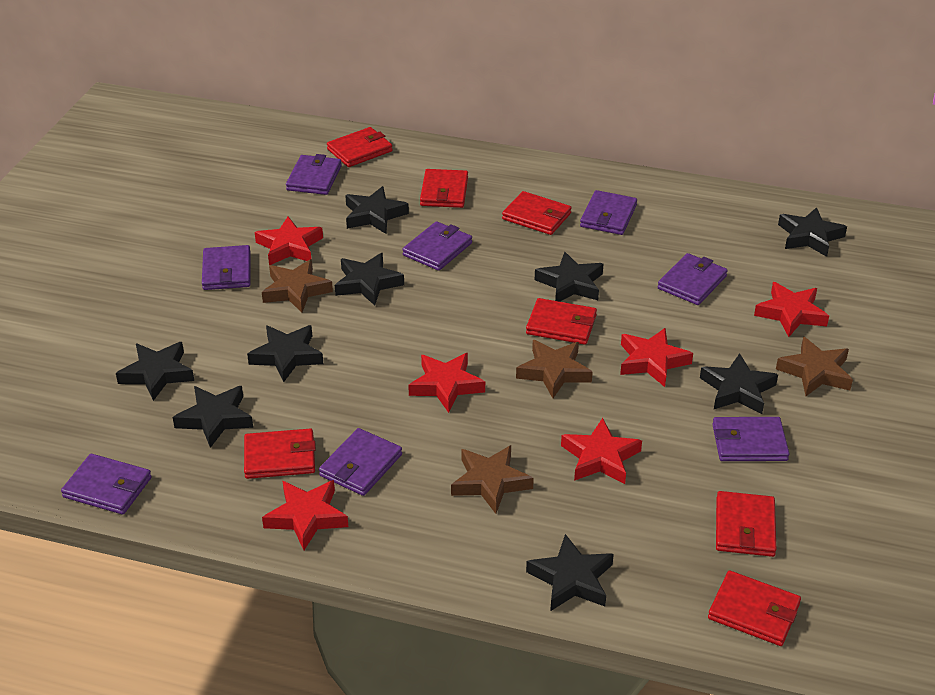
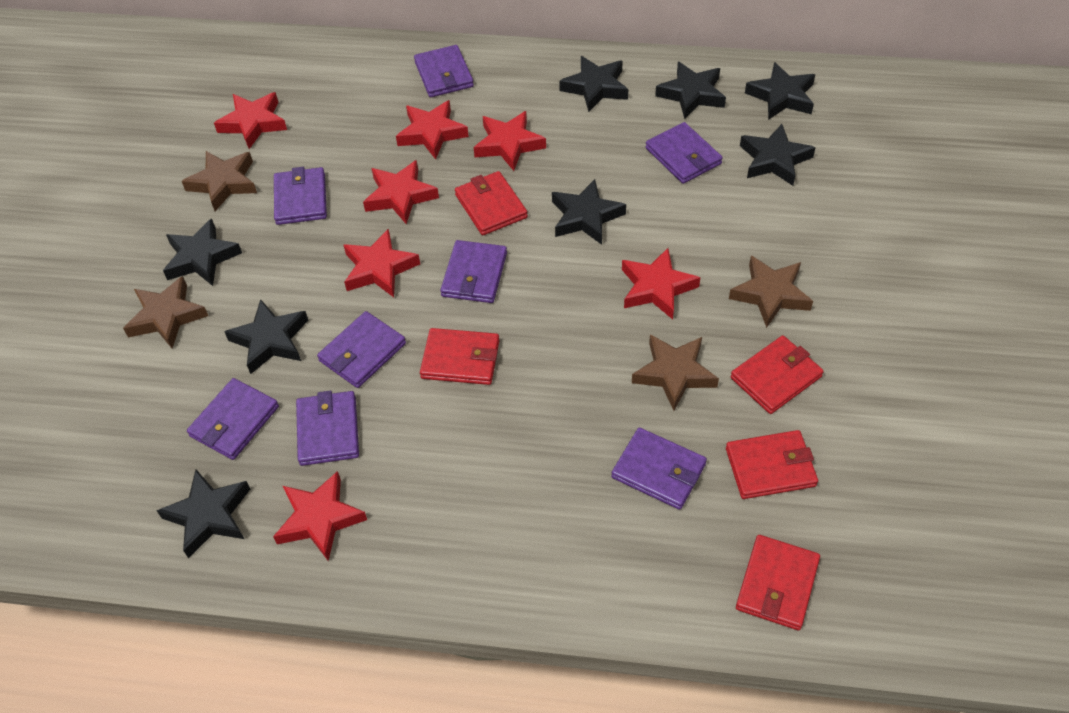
black star: [116,342,194,401] [173,386,253,448] [247,325,323,382] [335,253,404,306] [345,186,409,234] [526,534,614,611] [535,252,603,302] [700,353,778,414] [778,207,847,257] = 9 -> [156,470,250,558] [163,219,242,286] [224,299,308,374] [552,179,626,245] [559,56,628,112] [655,62,726,119] [740,124,816,186] [745,62,815,120] = 8
red star: [255,217,323,265] [262,480,348,550] [408,353,485,413] [561,418,642,484] [620,328,693,387] [754,282,829,337] = 6 -> [214,92,287,149] [273,471,367,561] [344,229,420,297] [363,160,439,224] [396,100,469,160] [473,111,546,171] [622,248,700,319] = 7
red wallet: [244,429,316,479] [327,127,393,167] [420,169,468,208] [502,191,571,235] [526,298,597,345] [708,570,801,646] [716,491,776,557] = 7 -> [420,328,500,385] [455,171,528,235] [726,430,818,499] [731,335,824,414] [736,535,820,630] = 5

